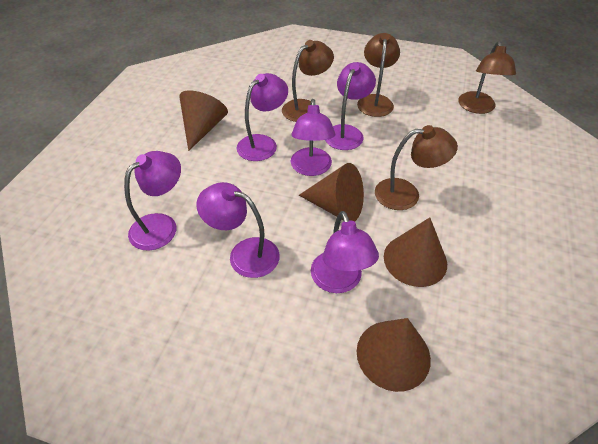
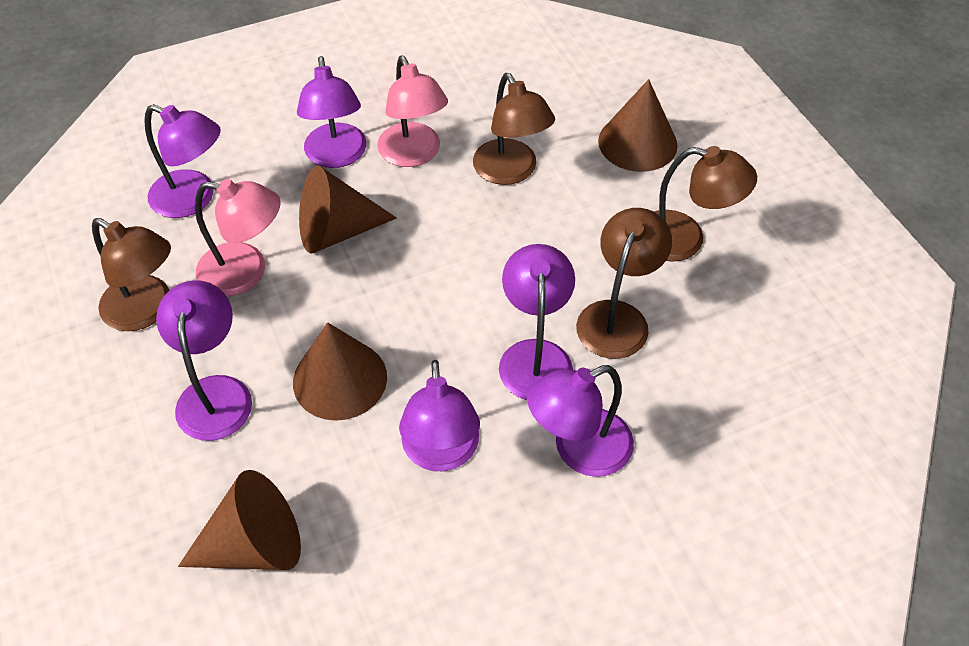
pink lamp: none = 0 -> [195,179,281,296] [377,55,448,167] = 2

